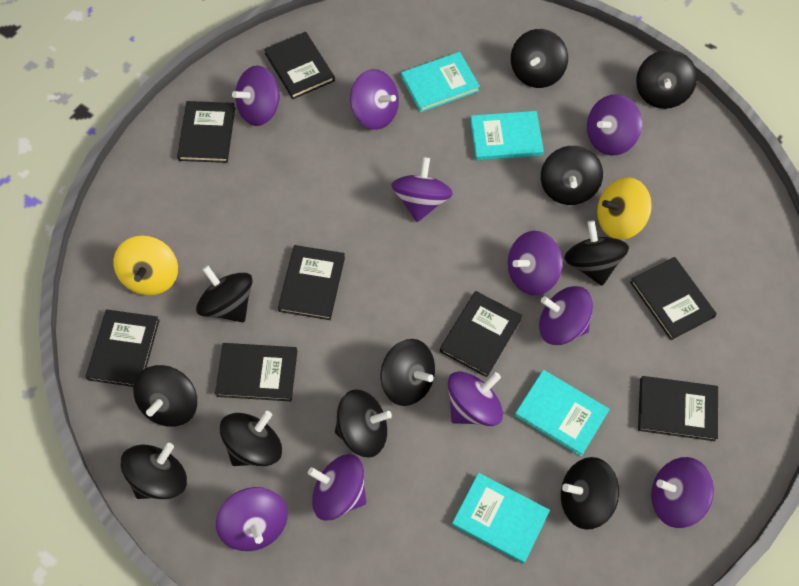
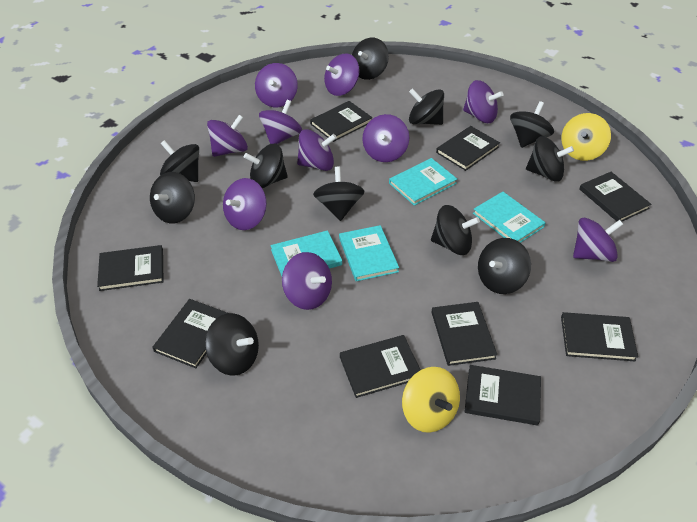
black book: [86,309,160,387] [177,101,235,163] [215,343,297,401] [264,32,335,99] [278,245,345,320] [440,291,522,377] [630,257,717,340] [638,376,718,441] = 8 -> [97,245,163,291] [152,299,227,368] [310,101,372,142] [340,335,420,398] [431,302,497,366] [436,126,500,171] [465,365,541,426] [561,312,638,362] [580,172,651,222] = 9

